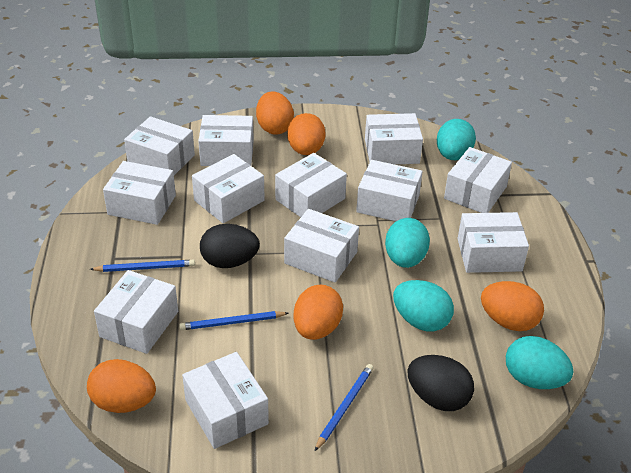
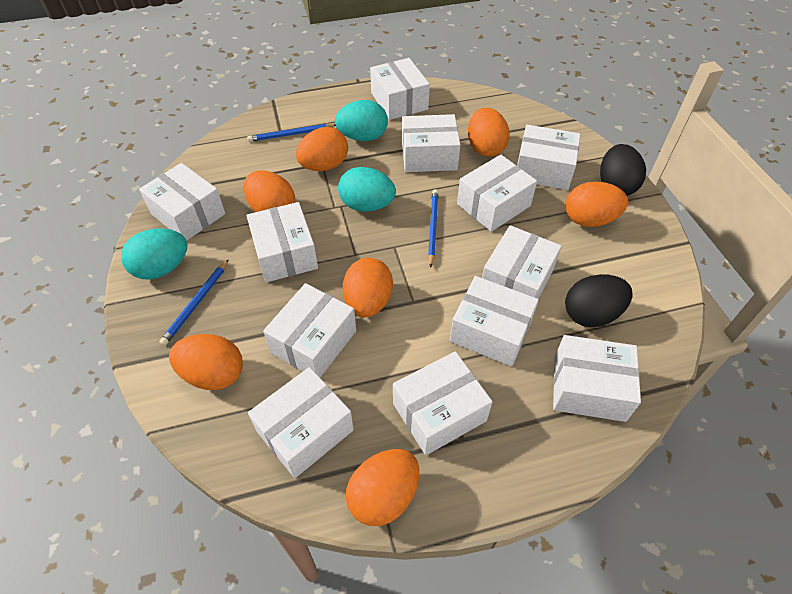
orange egg: [87,359,156,413] [256,91,294,135] [287,113,325,155] [294,284,343,340] [481,281,544,331] = 5 -> [169,334,243,390] [243,170,295,212] [296,127,348,171] [343,258,393,318] [346,449,419,526] [468,108,510,156] [566,181,628,227] = 7
turquoise egg: [385,218,430,268] [393,280,454,331] [437,119,476,160] [506,336,573,389] = 4 -> [121,228,187,280] [335,100,388,141] [338,167,396,212] = 3

